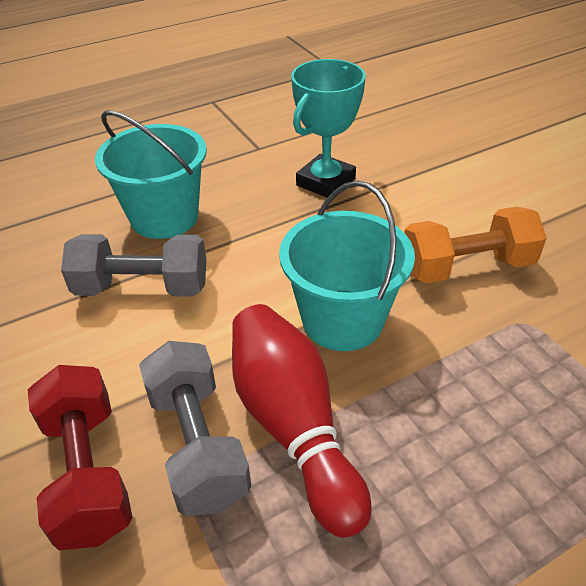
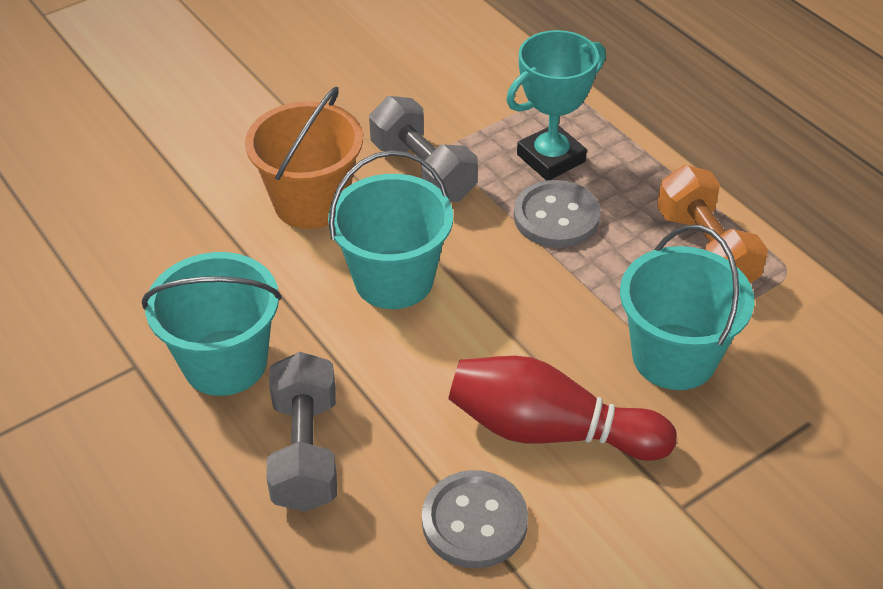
grey button: none = 0 -> [422,470,528,568] [514,180,600,248] = 2
orange bucket: none = 0 -> [245,86,363,229] = 1
red dumbbell: [28,365,133,550] = 1 -> none = 0
turquoise bucket: [95,110,207,239] [279,181,415,351] = 2 -> [142,252,282,396] [328,150,453,309] [620,225,755,390] = 3

